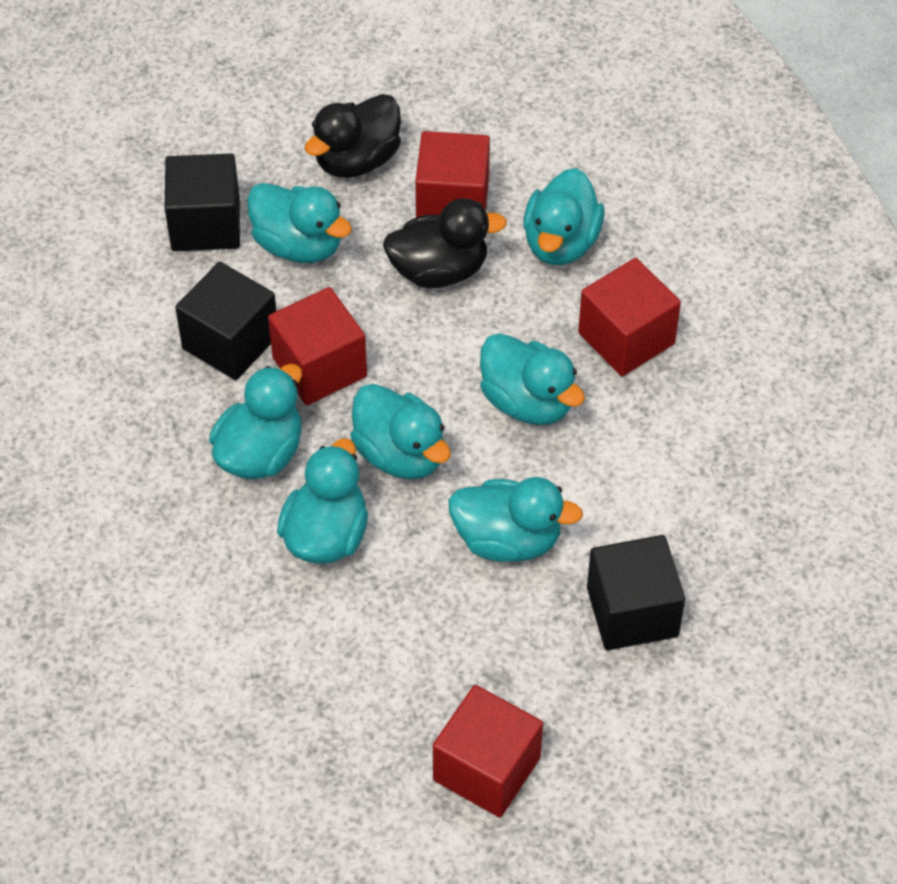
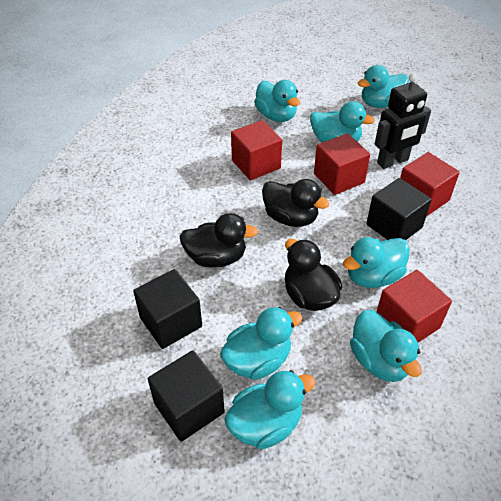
black duck: [305,94,401,178] [383,198,507,288] = 2 -> [179,213,258,267] [262,179,330,227] [285,239,342,311] = 3
black robot: none = 0 -> [375,73,431,169] = 1

